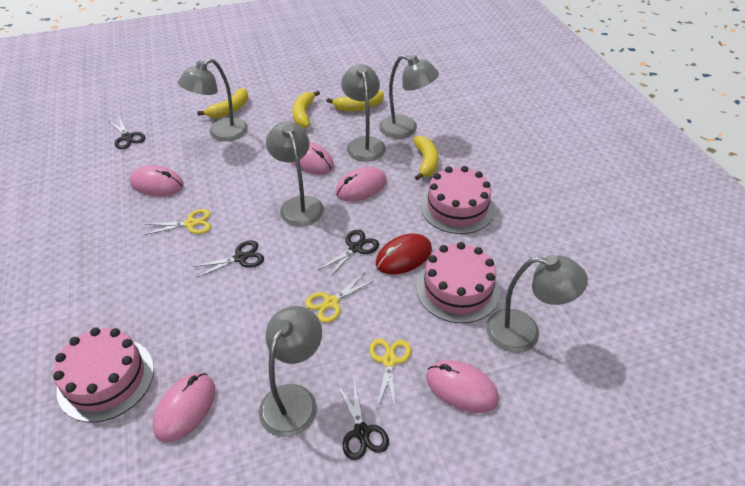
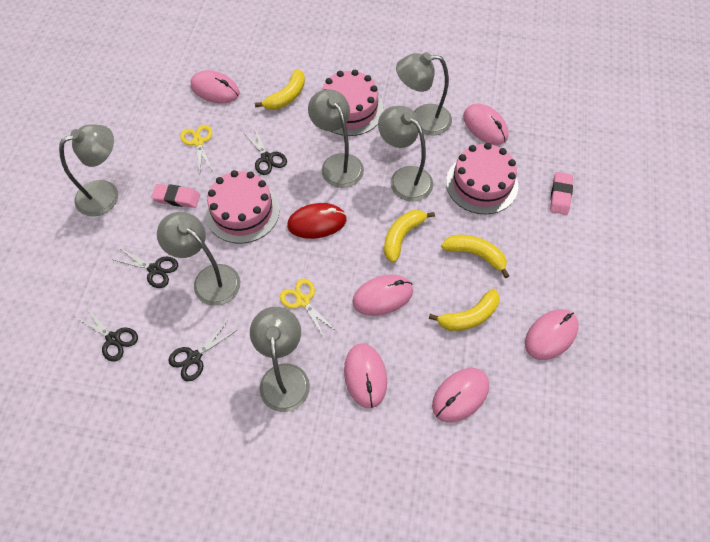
pink eraser: none = 0 -> [151,184,200,208] [550,172,573,215] = 2
pink mouse: [130,165,184,196] [153,373,215,443] [292,142,334,175] [336,167,387,202] [426,360,499,413] = 5 -> [191,70,240,103] [344,343,387,408] [352,275,413,316] [432,368,489,423] [463,103,509,145] [525,309,578,360] = 6
yellow scissors: [144,209,211,235] [305,272,375,323] [369,339,411,408] = 3 -> [180,125,212,172] [280,279,337,340] = 2

